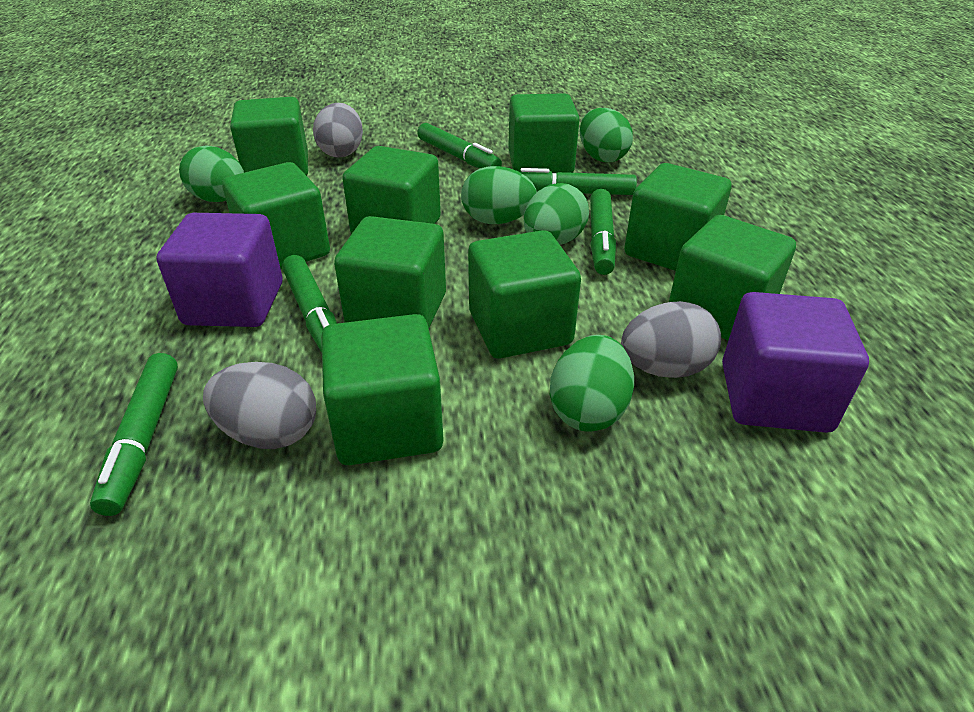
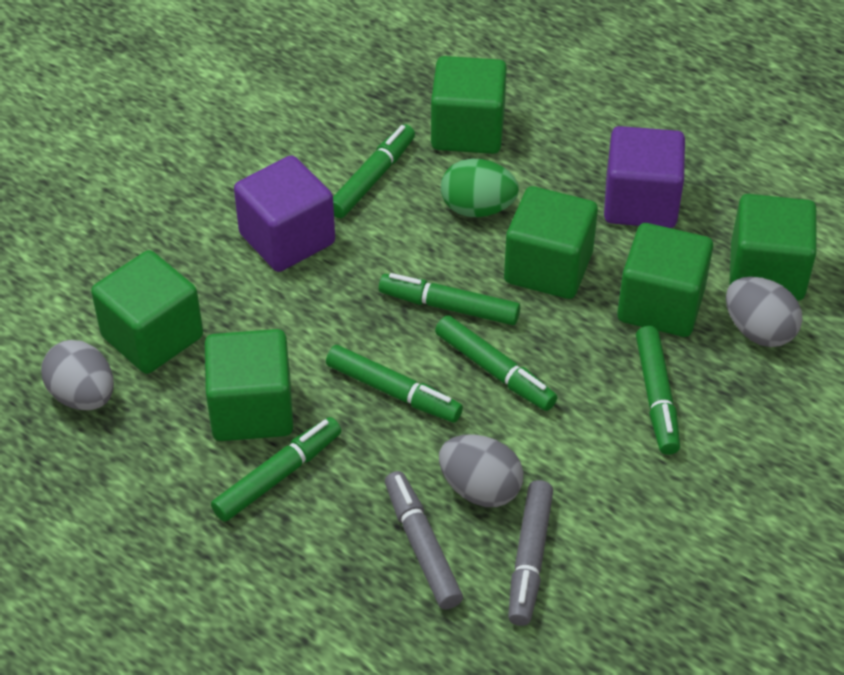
green cube: [222,162,330,269] [230,97,308,176] [321,314,444,465] [334,216,446,328] [342,146,441,234] [468,230,581,359] [508,93,580,173] [624,163,731,271] [669,215,796,340] = 9 -> [91,250,203,374] [205,329,293,441] [431,56,507,154] [504,186,598,299] [617,223,713,337] [729,194,817,301] = 6
green egg: [179,145,244,202] [461,166,537,224] [523,183,589,245] [550,335,634,432] [580,108,633,162] = 5 -> [441,159,519,217] = 1
green marker: [90,353,178,516] [282,255,337,352] [417,123,502,168] [520,168,637,195] [590,189,616,275] = 5 -> [211,417,341,522] [326,345,463,423] [333,124,415,218] [379,273,520,325] [435,315,557,411] [636,326,680,455] = 6
grey marker: none = 0 -> [385,471,463,609] [508,480,553,626] = 2

